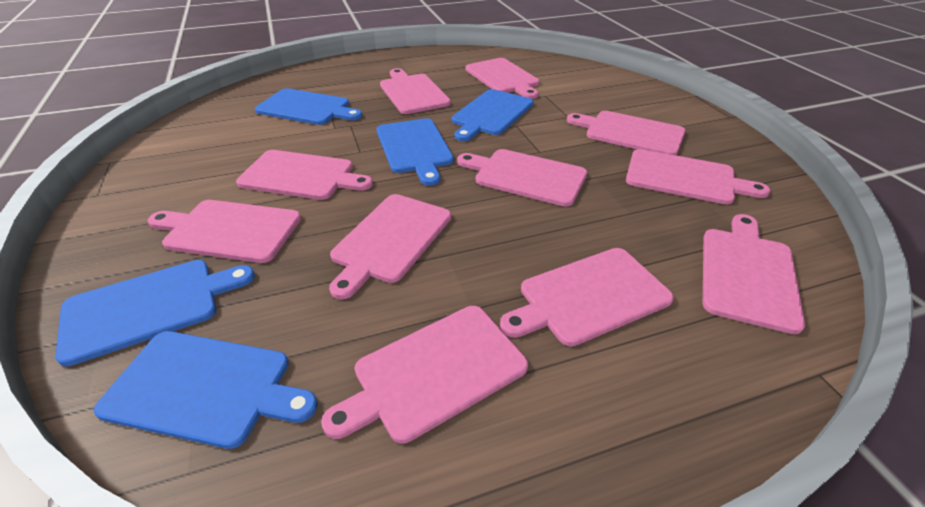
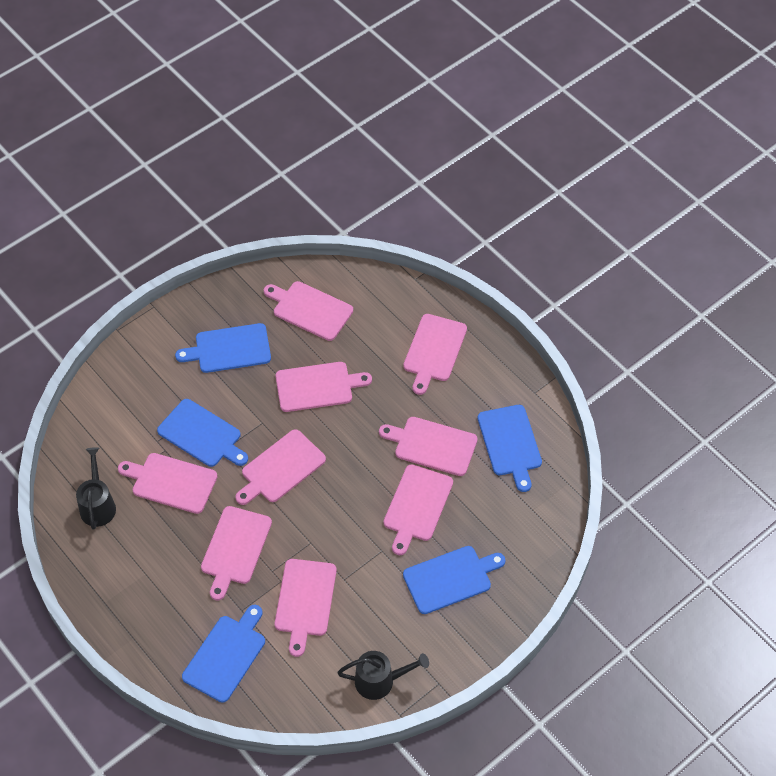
black watering can: none = 0 -> [76,447,116,530] [337,651,429,700] = 2
pink cutting board: [148,200,301,263] [236,150,373,200] [321,306,528,444] [329,194,451,299] [380,68,451,114] [457,149,587,207] [465,58,539,99] [500,248,674,346] [567,111,686,155] [626,149,770,204] [703,214,805,334] = 11 -> [118,453,218,514] [201,506,272,601] [235,429,326,505] [264,281,353,341] [275,559,337,657] [276,362,372,412] [379,417,478,476] [384,464,453,555] [403,314,467,395] = 9

